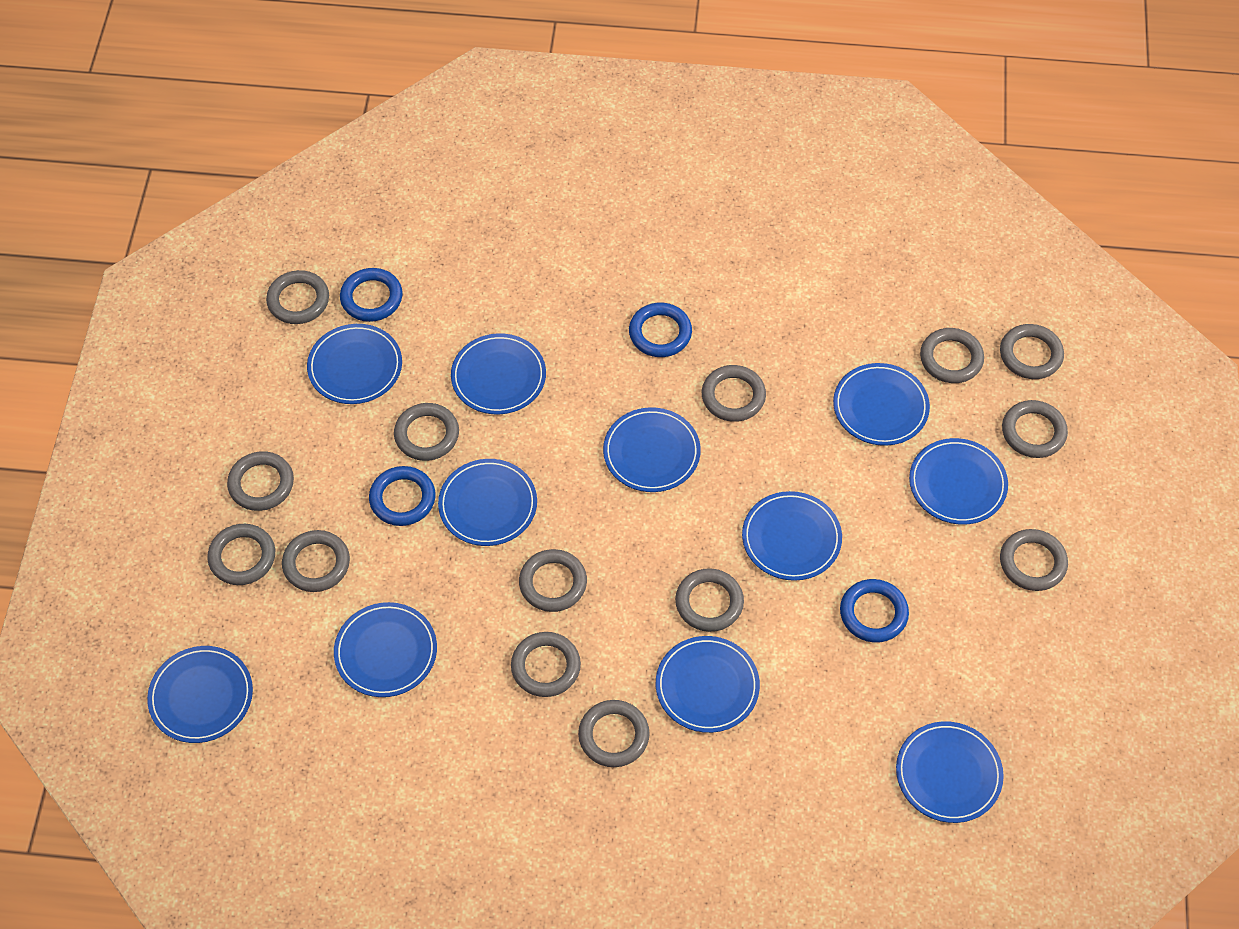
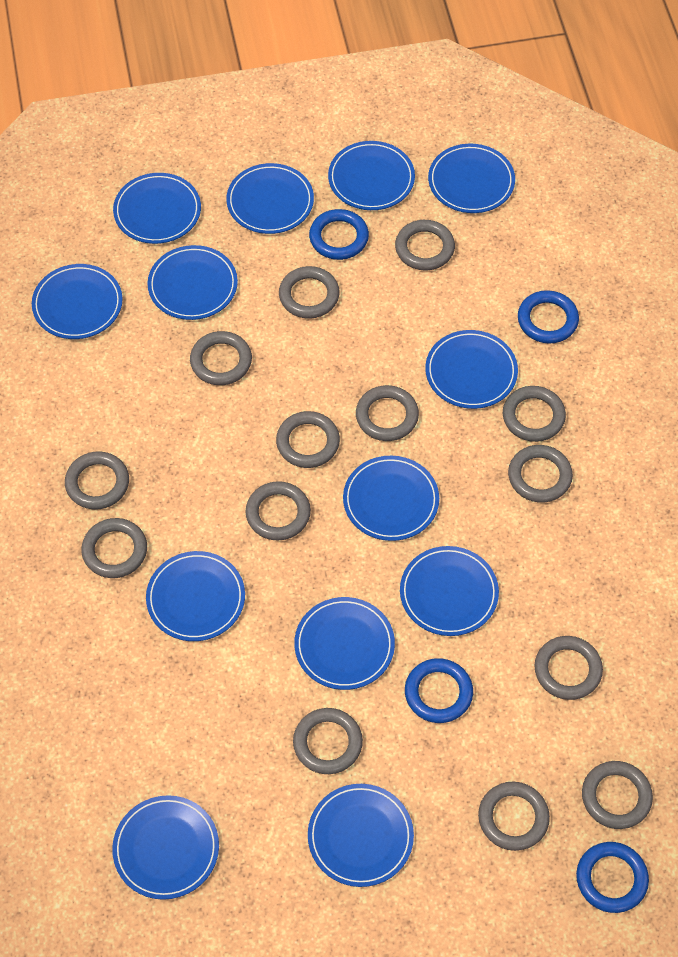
blue plate: [147,646,253,743] [307,324,402,404] [334,602,437,697] [438,459,537,546] [451,333,546,414] [603,407,701,492] [656,636,760,733] [742,491,842,581] [833,363,930,446] [896,721,1004,823] [909,438,1008,525] = 11 -> [32,264,123,339] [112,795,219,900] [113,173,201,244] [146,551,245,641] [147,245,238,320] [226,163,314,234] [294,597,395,690] [308,784,414,887] [328,141,415,210] [343,456,439,541] [400,546,499,636] [425,330,518,409] [428,144,515,213] = 13

